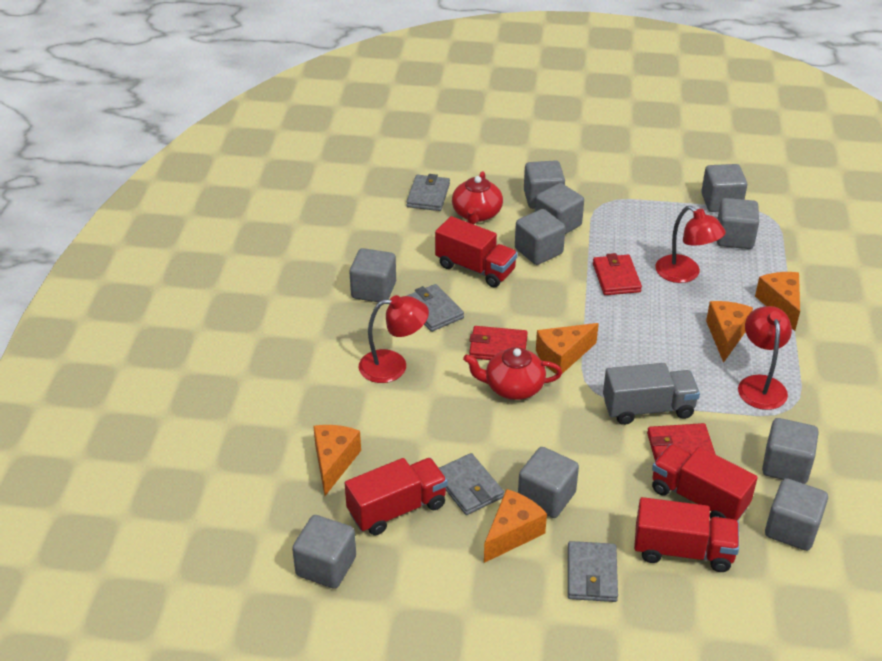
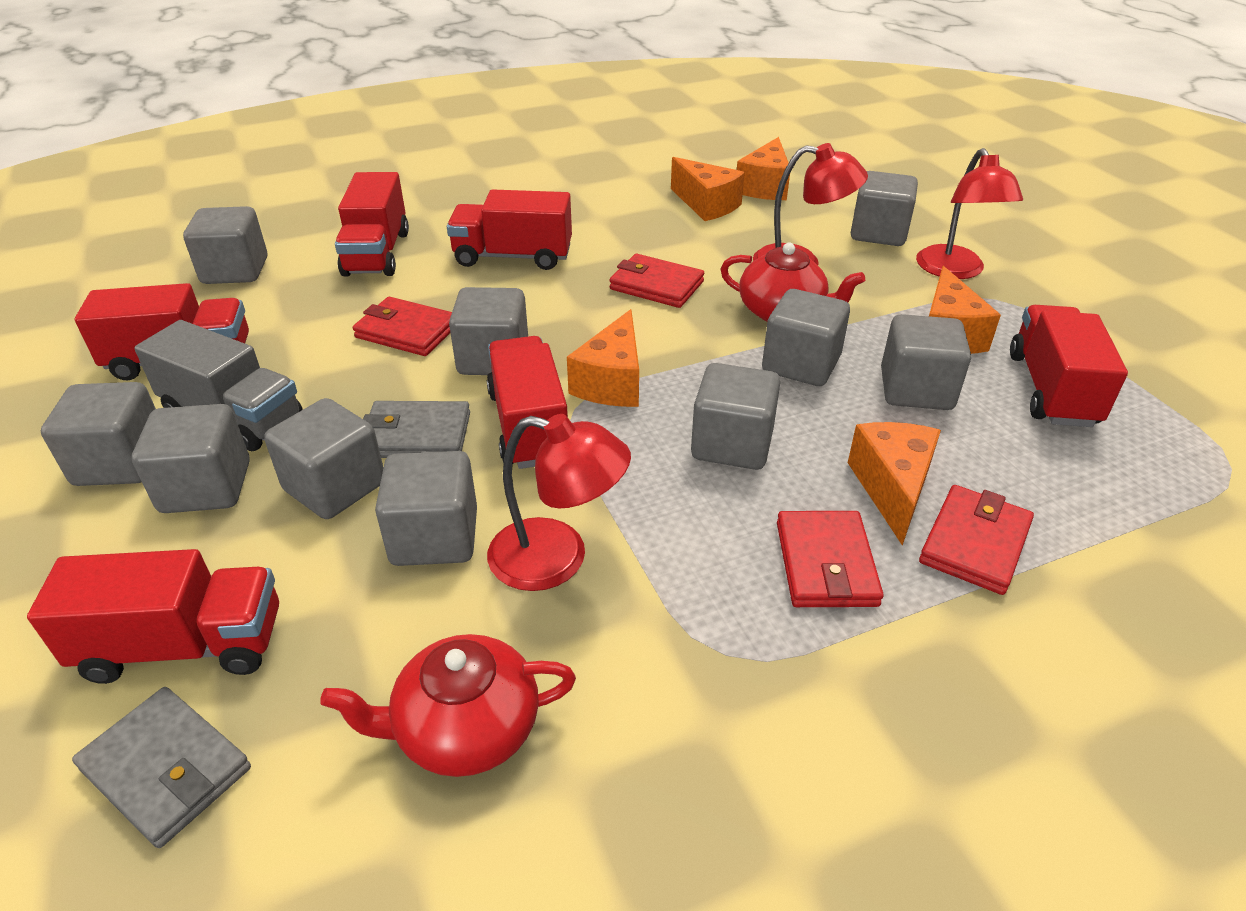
grey wallet: [406,174,450,211] [407,284,464,332] [439,453,504,515] [568,541,618,602] = 4 -> [72,687,251,848] [363,401,470,458] = 2
red truck: [345,458,448,535] [435,216,518,288] [634,497,739,572] [652,444,758,521] = 4 -> [27,549,279,684] [75,283,249,380] [335,172,409,277] [447,189,572,270] [487,336,568,469] [1010,305,1128,427] = 6
red wallet: [469,326,528,360] [593,253,642,295] [647,423,716,461] = 3 -> [353,297,452,356] [609,254,704,308] [777,511,884,607] [919,485,1034,595] = 4

